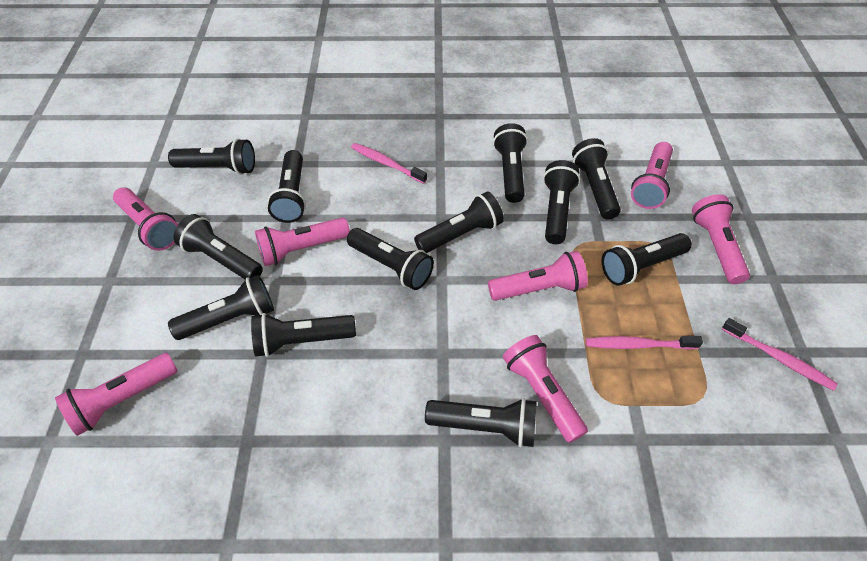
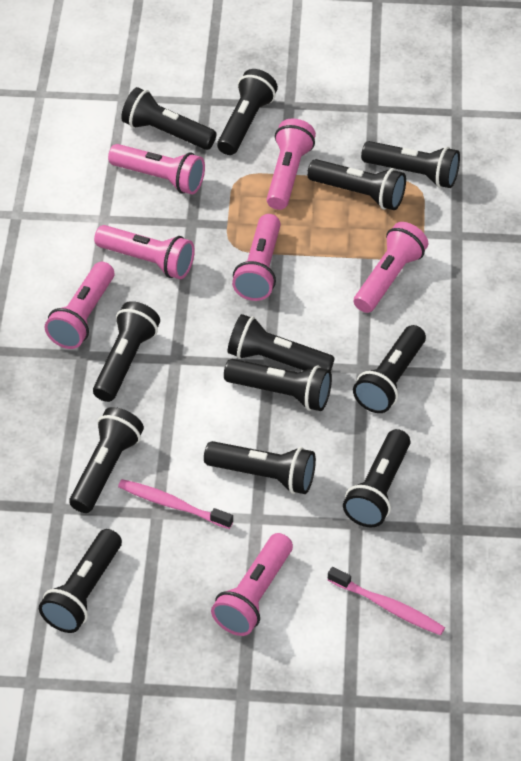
pink toothbrush: [351,143,427,184] [586,336,703,350] [722,318,838,391] = 3 -> [118,479,233,529] [328,567,445,636] = 2

